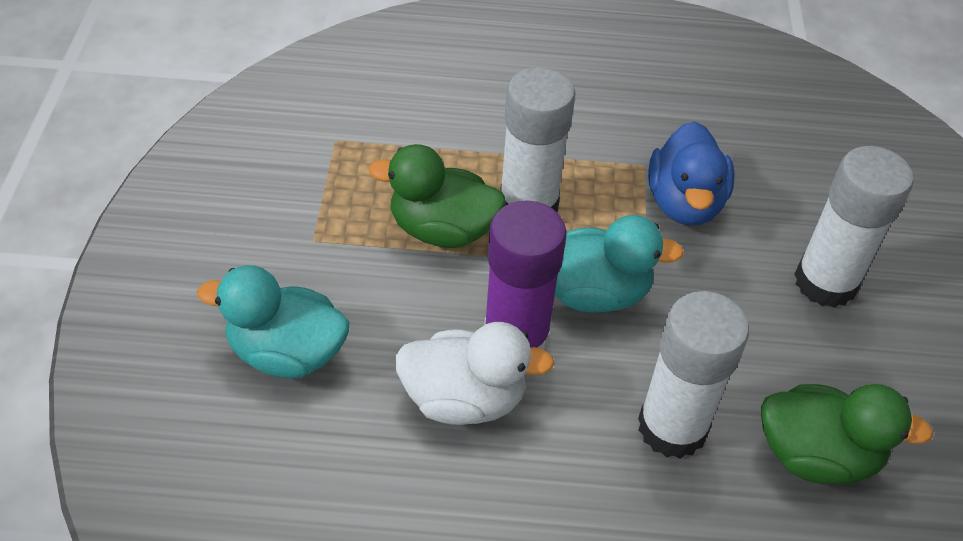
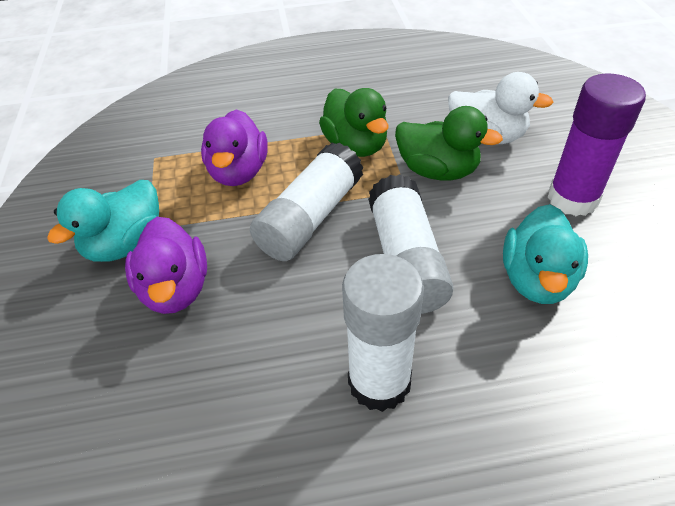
blue duck: [648,121,735,225] = 1 -> none = 0
purple duck: none = 0 -> [125,217,207,314] [201,109,268,186] = 2

